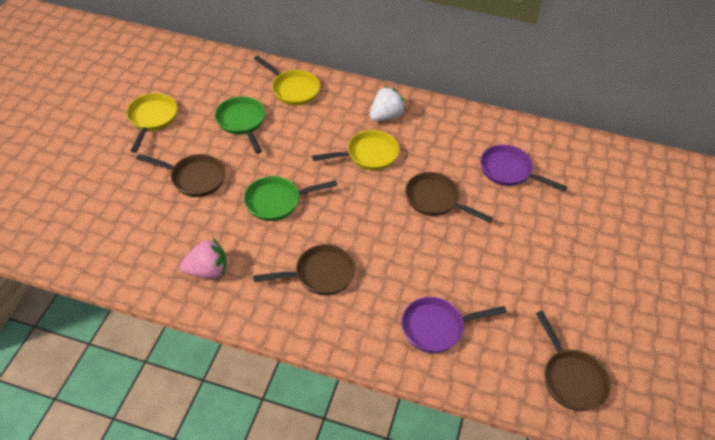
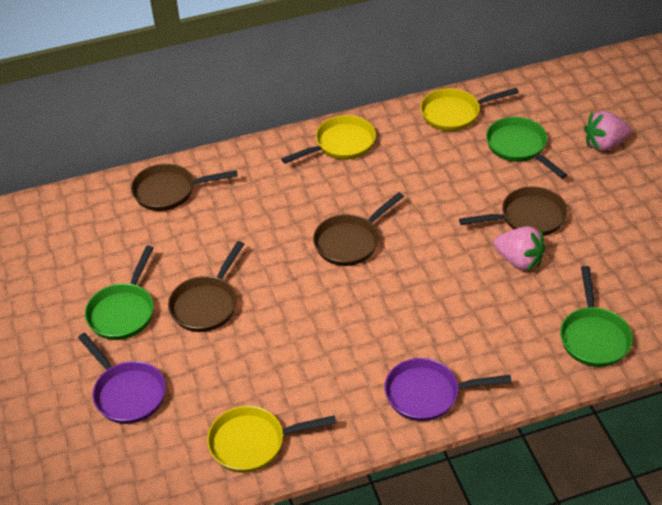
green pan: [215,97,265,154] [244,176,337,221] = 2 -> [85,246,154,340] [486,117,567,179] [560,266,633,367] = 3
pink strawberry: [180,237,227,279] = 1 -> [494,226,545,271] [584,111,632,151] = 2
white strawberry: [370,86,406,121] = 1 -> none = 0

